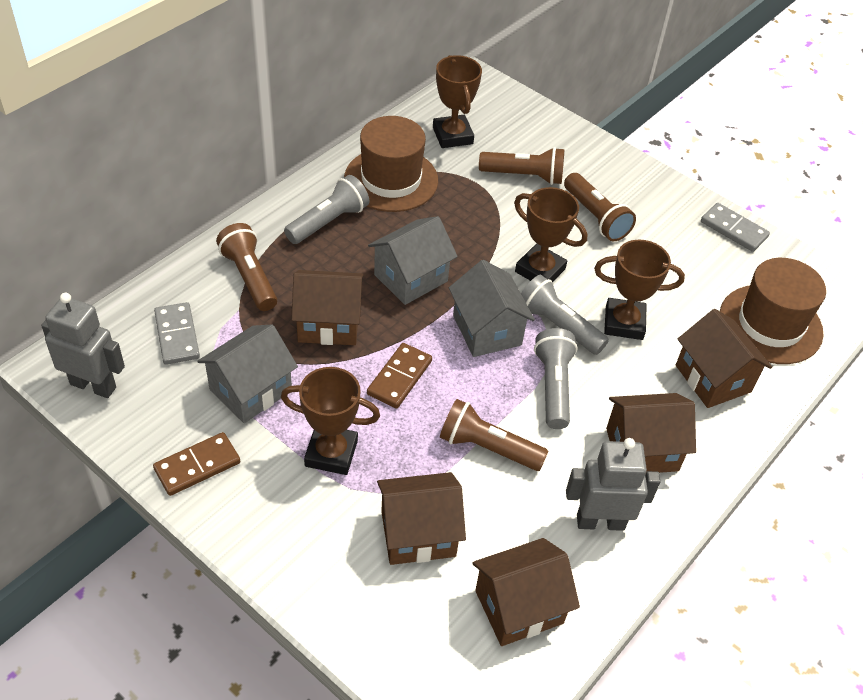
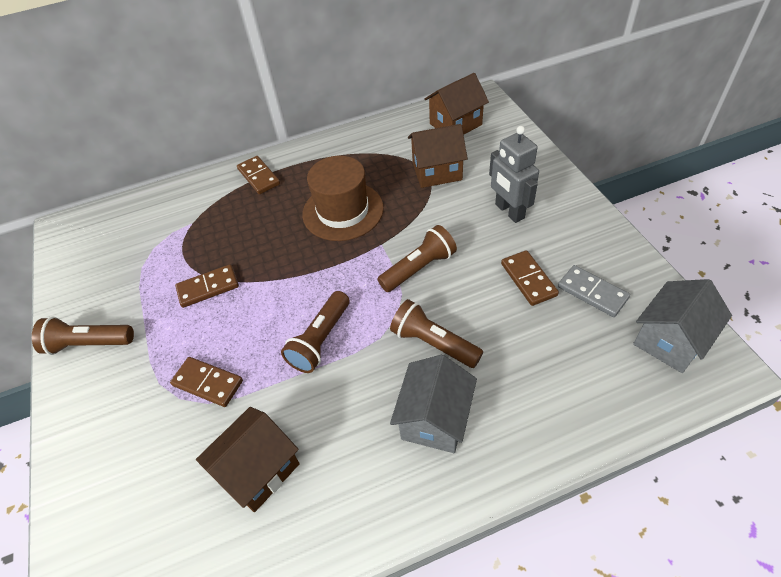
brown domino: [153,432,240,496] [367,343,432,409] = 2 -> [170,357,243,407] [175,264,239,308] [237,156,280,194] [501,250,559,306] = 4
brown hat: [344,116,438,212] [720,258,826,364] = 2 -> [302,156,384,241] = 1
brown house: [291,270,364,345] [377,472,466,565] [472,538,580,646] [606,393,696,473] [676,309,772,408] = 5 -> [196,407,300,512] [408,124,468,188] [424,73,489,135] = 3
brown trophy: [281,367,380,475] [433,55,482,148] [514,187,587,282] [594,239,685,340] = 4 -> none = 0
grey domino: [154,302,200,365] [701,203,770,252] = 2 -> [558,265,630,317] = 1
grey flashlight: [284,175,369,244] [521,275,609,355] [534,328,578,429] = 3 -> none = 0
grey house: [197,325,298,423] [368,216,458,305] [449,260,535,357] = 3 -> [390,355,477,453] [633,279,732,373] = 2
grey robot: [41,293,125,398] [566,438,661,531] = 2 -> [489,126,539,223] = 1

